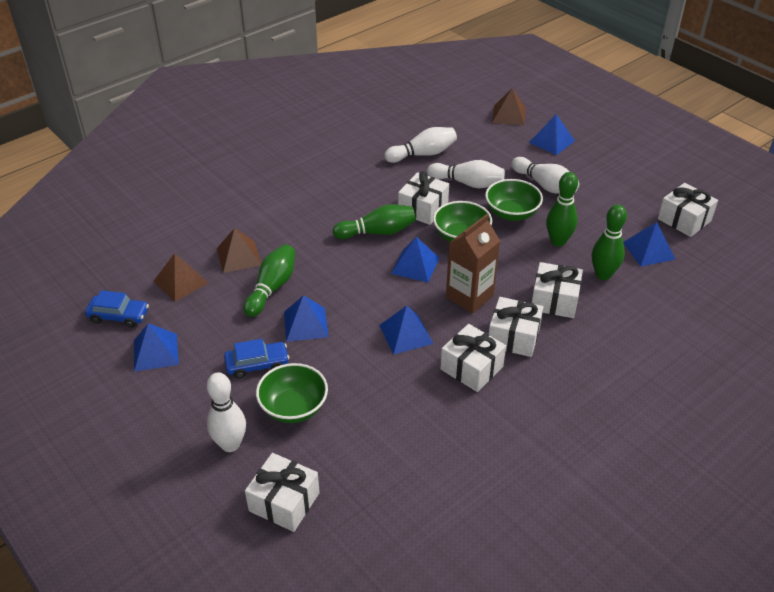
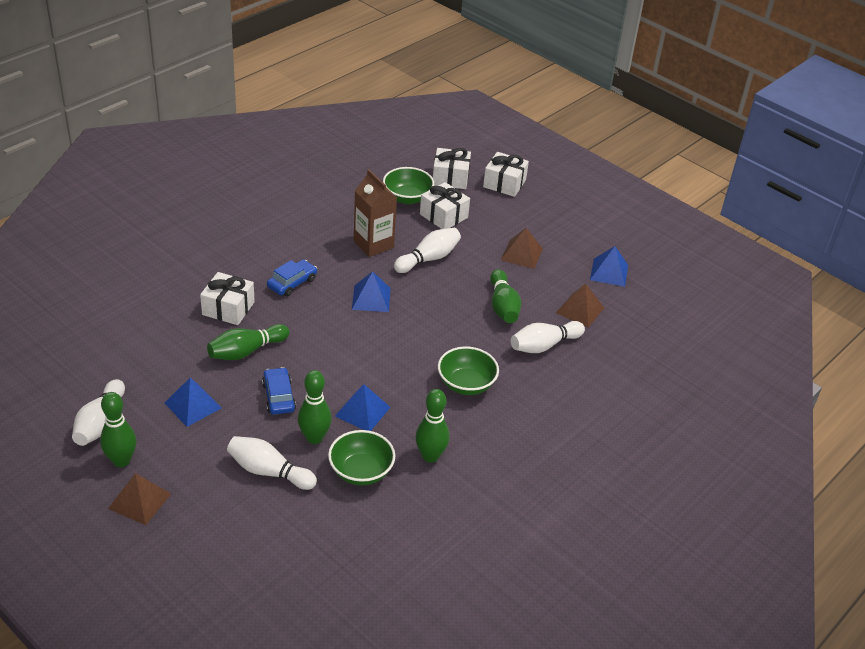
blue pyramid: [134,323,179,372] [284,295,329,342] [379,305,433,355] [391,237,440,282] [529,114,575,155] [623,222,676,267] = 6 -> [165,378,221,427] [335,384,390,431] [352,271,391,312] [590,246,628,287] = 4
green bowling pin: [243,244,295,317] [333,204,416,239] [546,172,578,246] [592,204,627,280] = 4 -> [100,392,136,467] [207,324,289,360] [298,370,332,444] [415,389,449,463] [490,269,521,323] = 5
white gift: [245,453,320,532] [398,171,449,225] [440,324,506,392] [489,297,543,357] [532,262,583,318] [658,183,718,237] = 6 -> [200,272,255,325] [420,182,470,229] [433,148,471,189] [483,152,529,197] = 4

